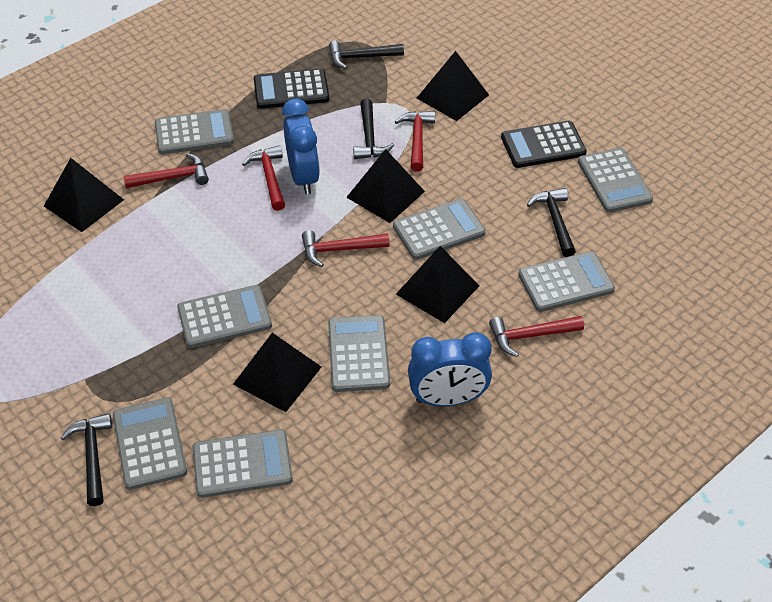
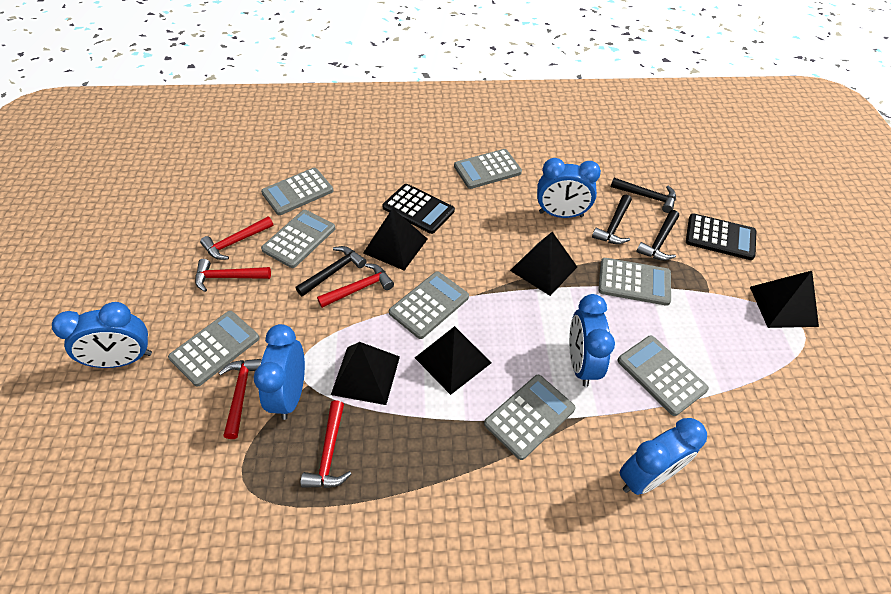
blue clock: [282,99,320,194] [408,332,492,406] = 2 -> [52,302,152,368] [254,324,305,420] [537,158,601,218] [569,294,615,387] [620,418,707,495] = 5

